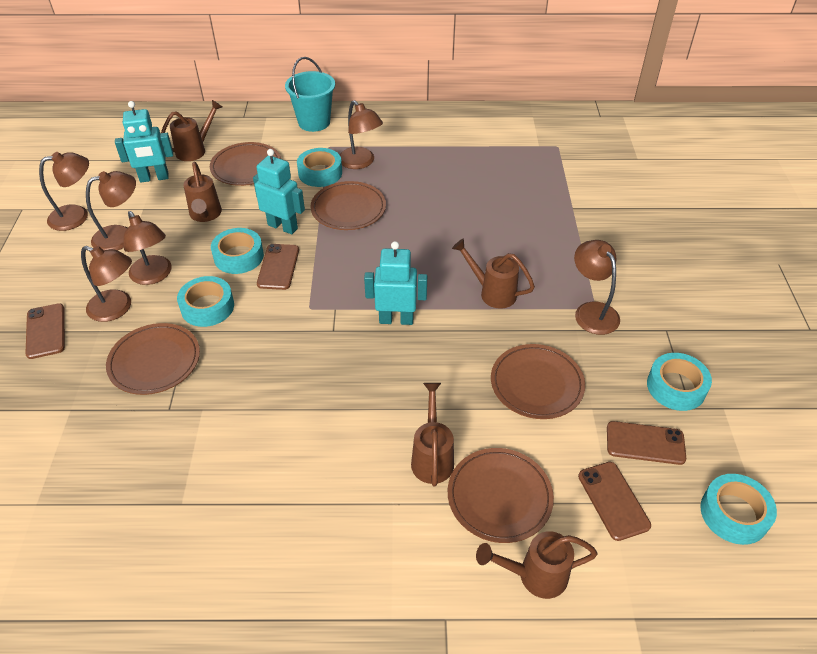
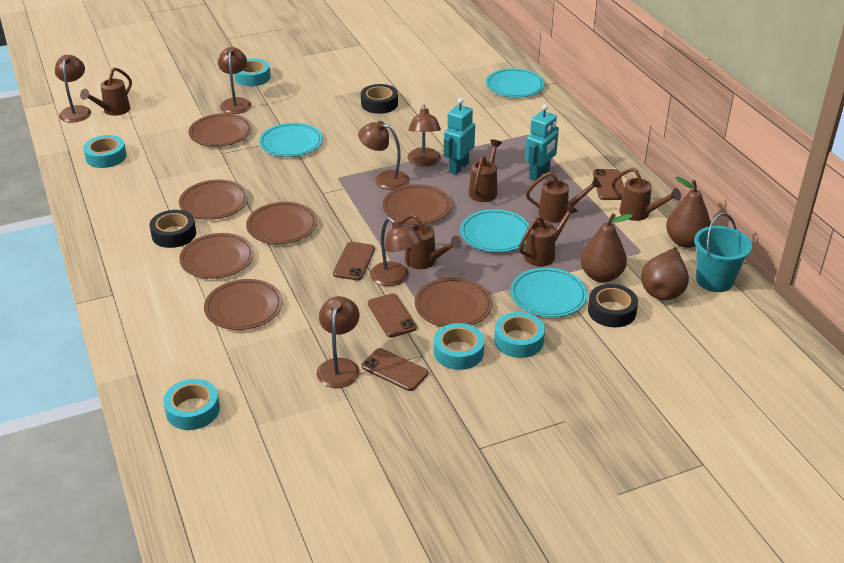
black tape: none = 0 -> [149,210,196,248] [361,84,398,114] [588,284,638,327] = 3
brown pear: none = 0 -> [580,213,633,283] [641,247,689,300] [666,177,711,248] = 3
brown plate: [106,323,200,395] [210,142,281,186] [311,181,386,230] [448,448,554,543] [491,344,585,419] = 5 -> [179,180,248,220] [179,233,254,279] [189,113,252,147] [204,279,283,330] [246,202,317,244] [382,184,452,225] [415,277,492,327] = 7
brown watering can: [161,100,222,161] [183,162,222,222] [411,383,454,486] [452,238,535,308] [476,531,597,599] = 5 -> [80,67,132,116] [401,214,462,269] [469,139,502,202] [519,204,578,266] [526,172,601,223] [612,168,681,221] = 6
turquoise plate: none = 0 -> [259,123,323,157] [460,209,530,252] [486,68,544,98] [510,268,587,317] = 4
turquoise robot: [115,101,173,182] [253,149,305,234] [364,241,427,325] = 3 -> [444,98,475,175] [525,104,559,181] = 2

